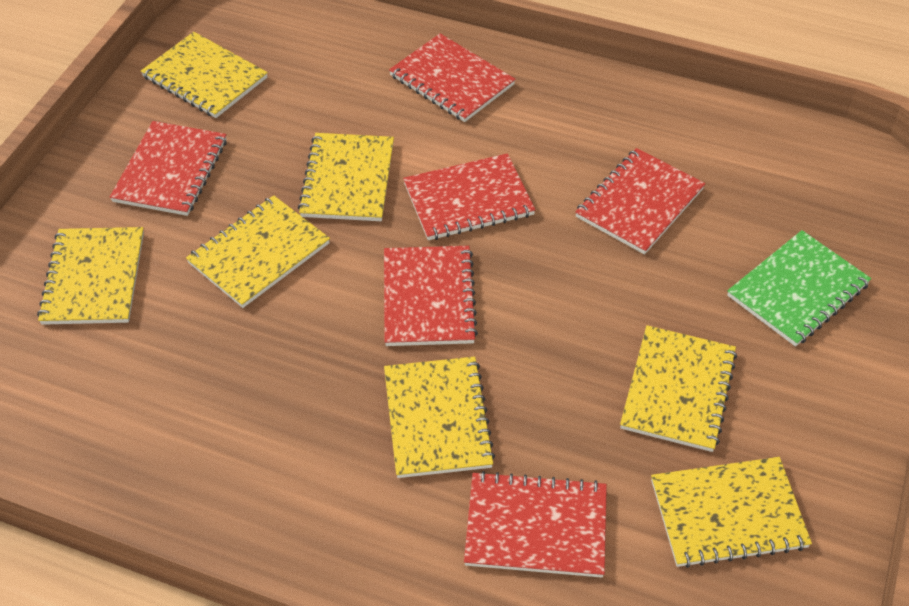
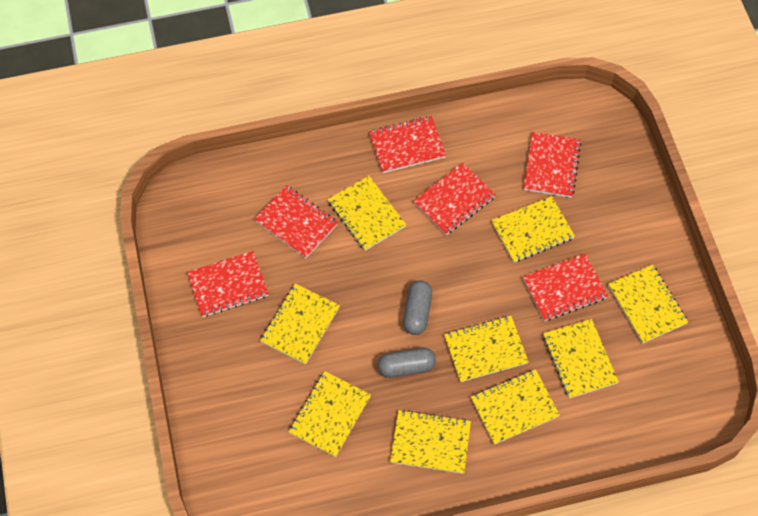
green notebook: [727,230,871,347] = 1 -> none = 0
grey capsule: none = 0 -> [378,348,436,378] [403,281,432,335] = 2
yellow notebook: [37,227,144,325] [141,32,268,118] [186,195,330,308] [298,133,394,221] [384,357,495,478] [620,325,737,452] [651,457,812,568] = 7 -> [260,284,340,364] [289,371,371,457] [328,176,406,251] [390,410,471,474] [444,316,529,382] [471,369,560,444] [491,196,575,262] [543,319,619,398] [608,265,688,343] = 9

